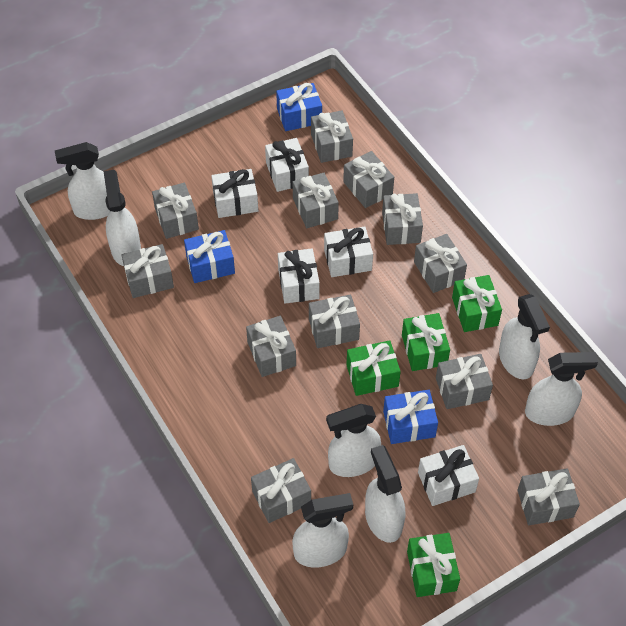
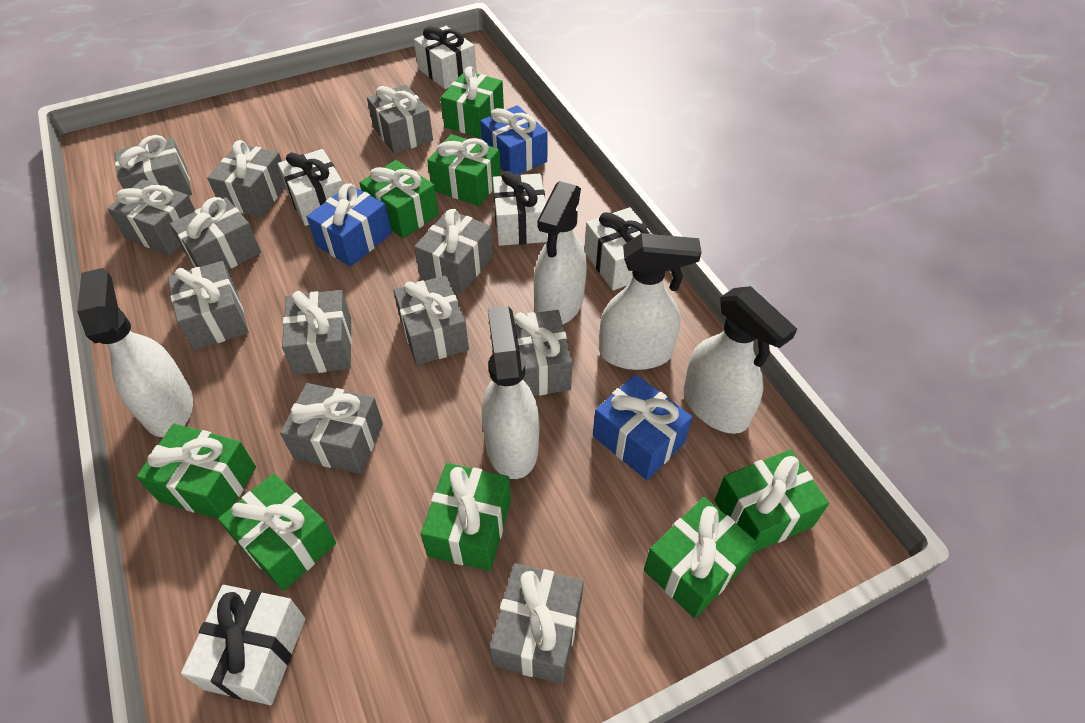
green gift: [346,340,401,396] [402,313,450,371] [407,533,460,597] [452,275,502,332] = 4 -> [136,423,256,519] [218,473,336,591] [359,160,439,238] [421,463,511,571] [427,134,501,206] [441,66,504,138] [644,497,758,619] [715,449,829,553] = 8
white spray bottle: [55,142,110,220] [103,170,141,266] [292,493,353,568] [326,404,381,477] [365,445,405,543] [499,294,550,379] [525,352,598,426] = 7 -> [77,268,193,437] [482,306,539,479] [534,181,587,324] [599,233,701,370] [684,286,797,434] = 5

